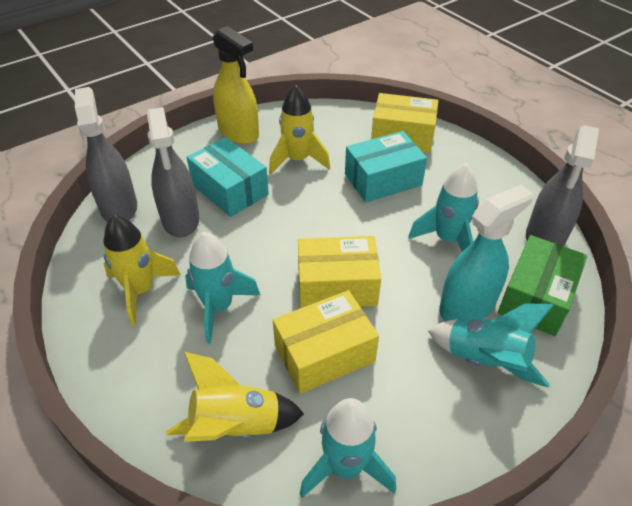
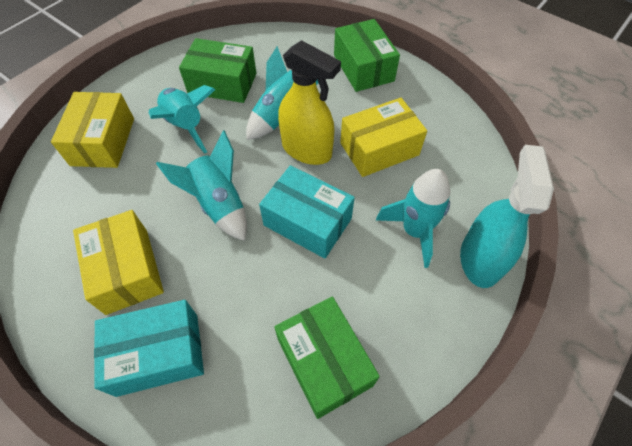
green box: [498,235,588,336] = 1 -> [179,38,257,103] [275,296,380,419] [334,19,400,92] = 3
grey spray bottle: [75,87,137,222] [147,107,199,237] [526,125,599,246] = 3 -> none = 0
yellow rocket: [103,215,181,326] [166,352,304,442] [269,85,330,174] = 3 -> none = 0

